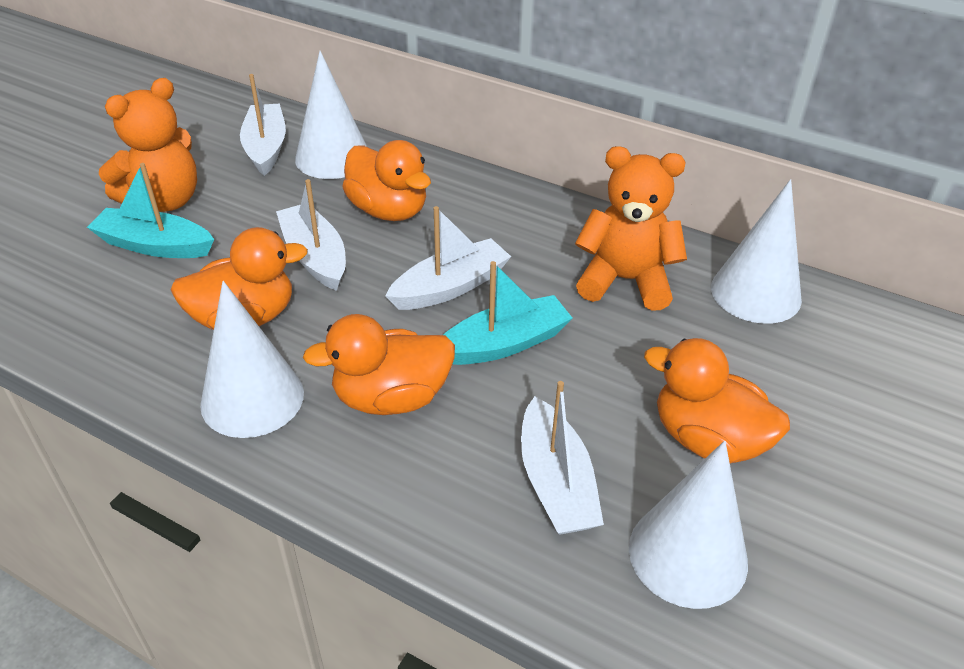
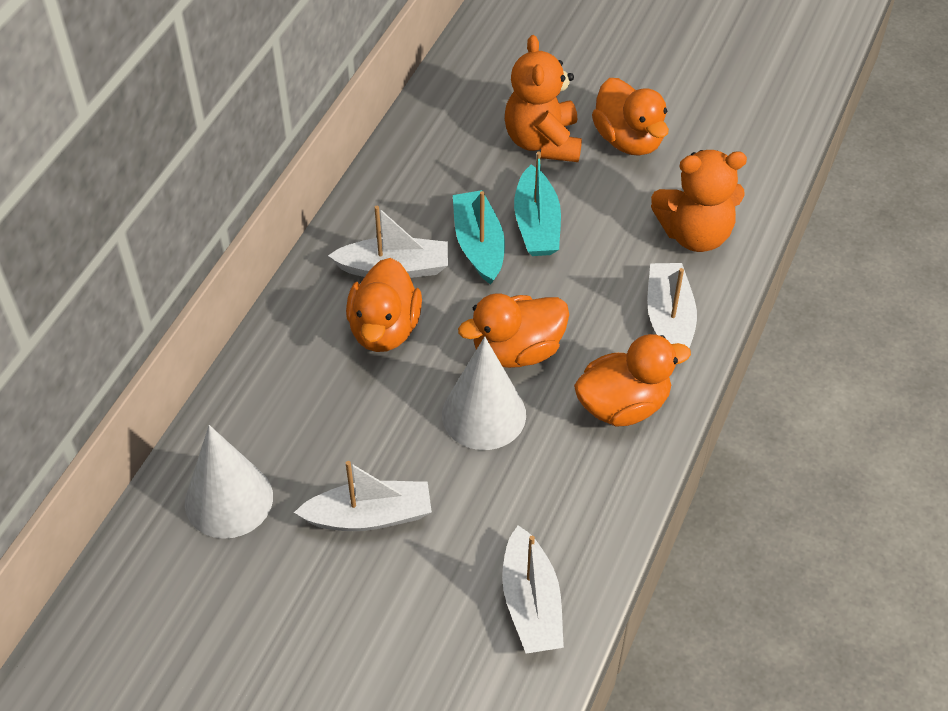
white cone: [200,281,304,438] [295,51,367,179] [629,441,748,609] [711,179,802,324] = 4 -> [185,425,273,539] [442,337,526,450] = 2

